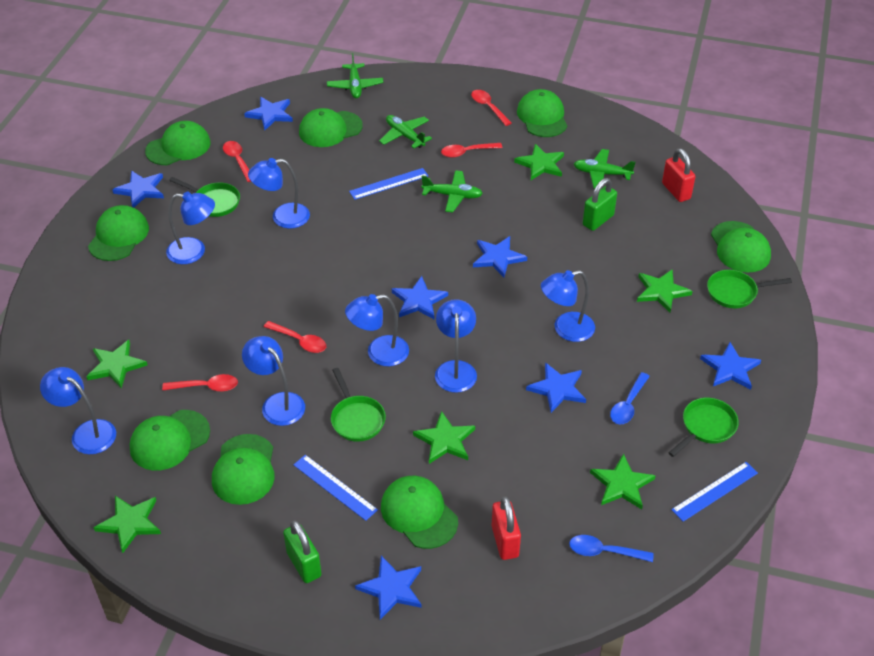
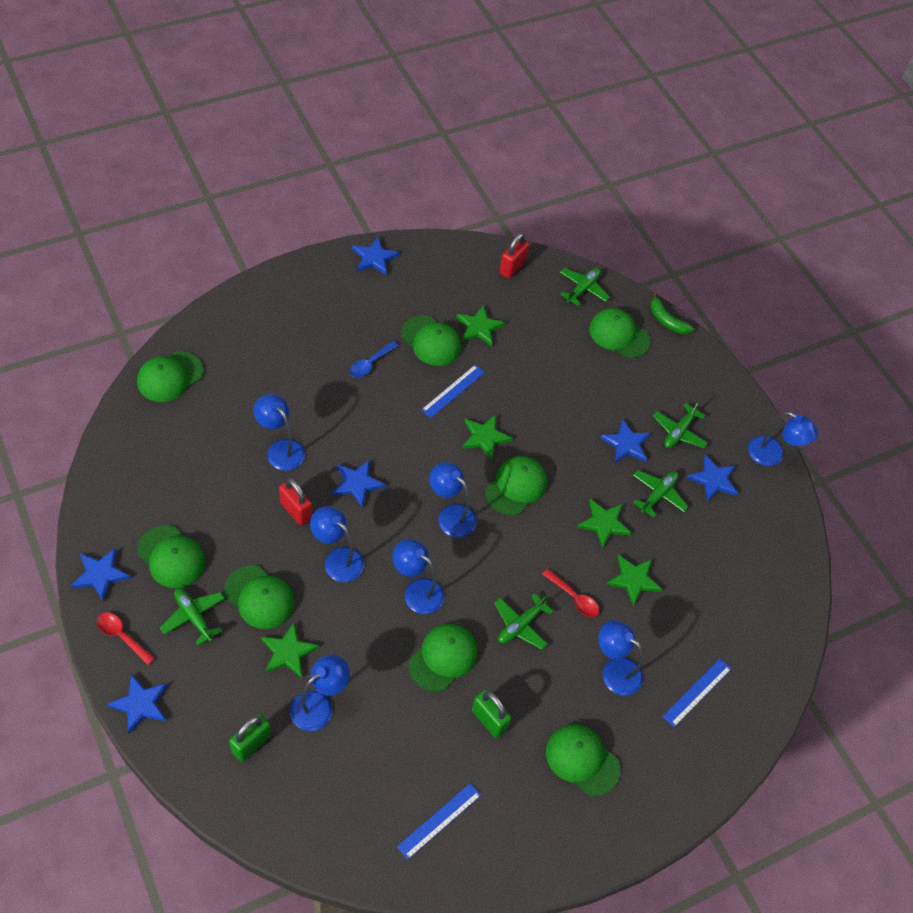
blue spoon: [569,535,654,562] [610,372,650,424] = 2 -> [349,341,399,378] = 1
blue star: [112,171,164,208] [244,97,293,131] [355,556,421,620] [392,276,448,320] [473,236,527,278] [526,363,586,413] [700,342,761,390] = 7 -> [71,548,131,601] [107,674,168,734] [332,459,386,508] [352,237,400,276] [600,419,651,463] [687,455,738,502] = 6
green banana: none = 0 -> [650,292,694,334] = 1
green pan: [169,177,240,217] [331,368,386,442] [668,398,739,457] [707,270,792,308] = 4 -> none = 0
green plane: [327,53,383,99] [379,115,432,149] [421,170,483,212] [574,149,635,188] = 4 -> [160,588,225,645] [494,593,554,649] [560,268,610,306] [633,470,688,518] [653,400,708,448] = 5
green star: [86,340,147,388] [94,496,161,553] [413,411,475,464] [514,144,564,180] [590,453,656,509] [637,269,693,313] = 6 -> [261,623,319,678] [456,305,505,346] [462,415,513,460] [577,499,631,549] [606,555,662,606] = 5
red spoon: [162,374,238,392] [223,141,251,182] [264,321,326,353] [441,143,502,158] [471,90,512,126] = 5 -> [97,612,155,665] [542,569,599,617] = 2

